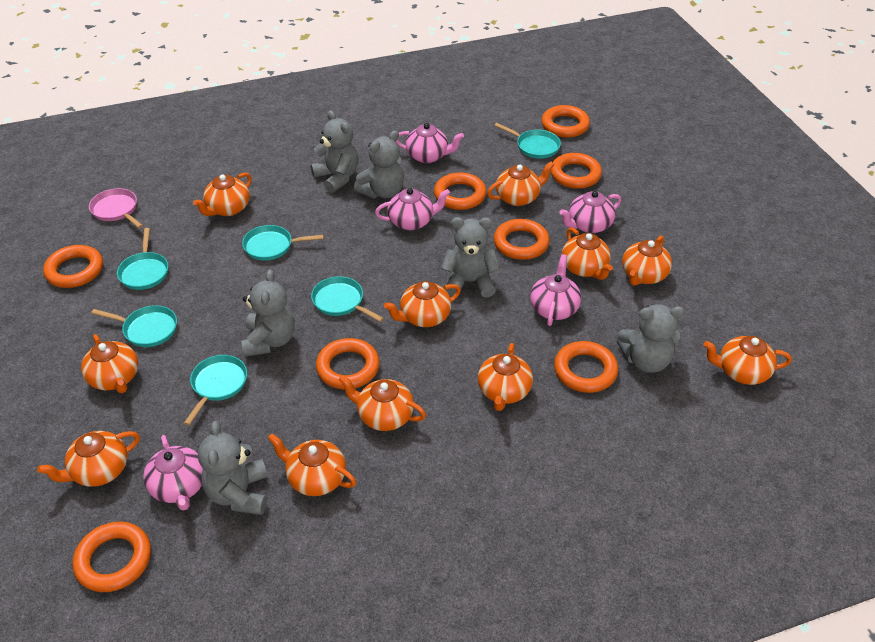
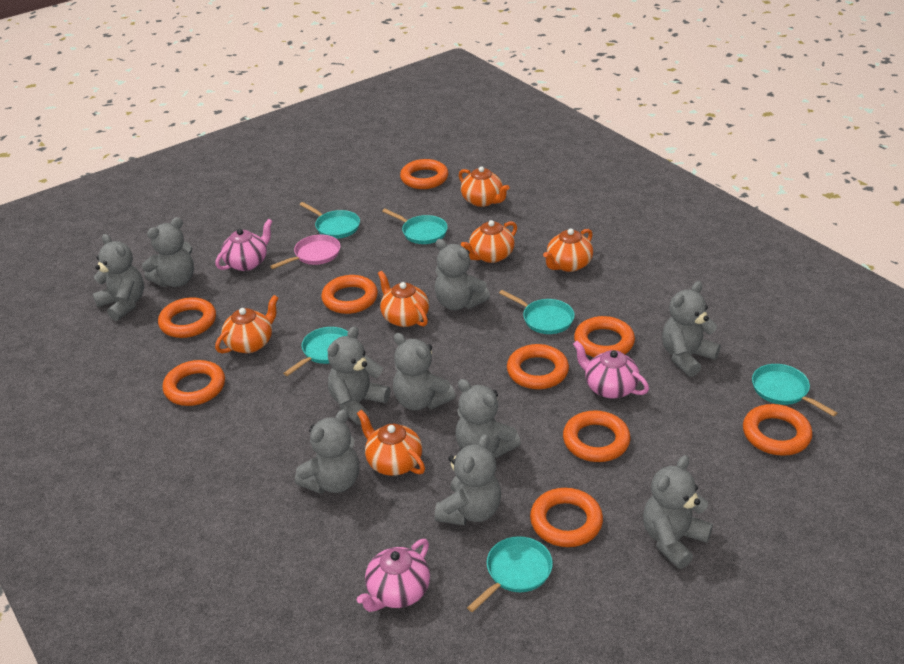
grey teddy bear: [198,421,268,515] [241,269,295,357] [311,111,358,193] [354,131,404,198] [441,217,500,298] [617,304,685,373] = 6 -> [93,234,144,321] [142,217,194,287] [295,409,359,494] [327,326,390,425] [393,333,455,410] [435,239,490,310] [435,434,501,526] [455,379,521,458] [643,455,713,569] [662,281,721,377] = 10
orange ring: [43,245,103,288] [72,522,151,592] [316,338,380,390] [434,172,487,210] [494,219,550,260] [541,105,590,138] [550,153,602,189] [554,341,618,393] = 8 -> [158,297,216,338] [163,360,225,406] [321,275,378,314] [400,159,448,189] [507,344,569,389] [530,488,603,547] [563,410,630,462] [574,316,635,357] [743,404,812,456] = 9
orange teapot: [37,431,140,487] [81,334,138,393] [193,172,251,216] [268,434,356,496] [338,375,426,431] [384,281,461,327] [478,343,533,411] [487,161,554,206] [562,227,613,280] [622,236,672,286] [704,336,792,385] = 11 -> [215,295,278,353] [357,410,425,476] [378,271,429,327] [459,166,510,207] [461,220,517,263] [543,229,593,272] = 6
pink teapot: [143,435,203,511] [375,188,450,230] [396,123,464,163] [530,254,581,326] [559,191,621,233] = 5 -> [215,219,273,271] [357,539,430,612] [573,341,649,399] = 3

